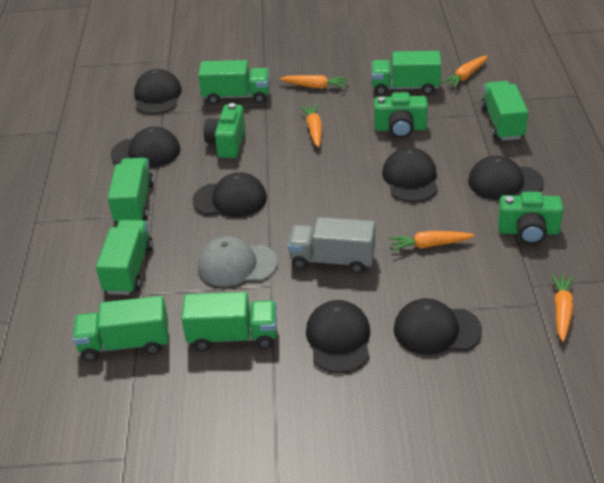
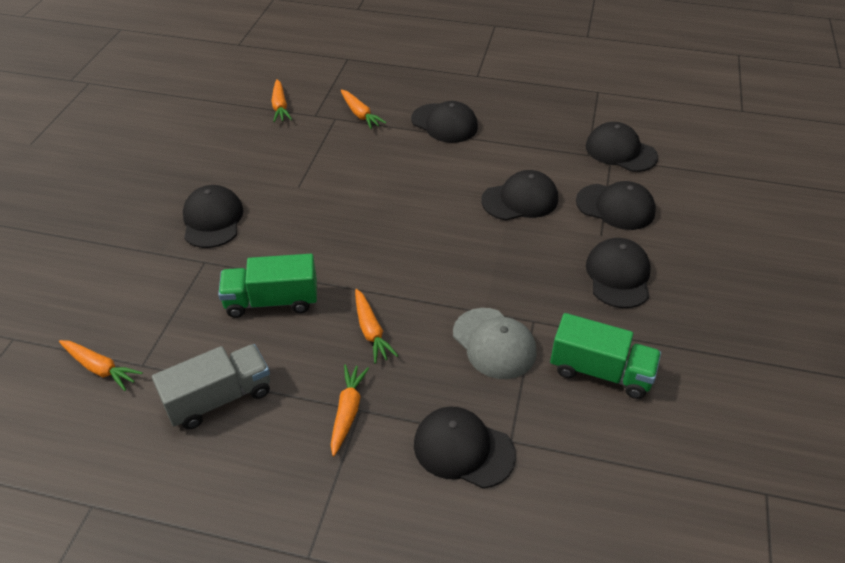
green camera: [204,103,245,158] [374,92,428,138] [497,192,563,244] = 3 -> none = 0
green truck: [73,296,168,361] [96,220,153,295] [108,158,154,222] [181,292,277,351] [198,60,270,104] [372,51,441,95] [481,81,528,141] = 7 -> [218,254,317,318] [550,313,661,399] = 2

